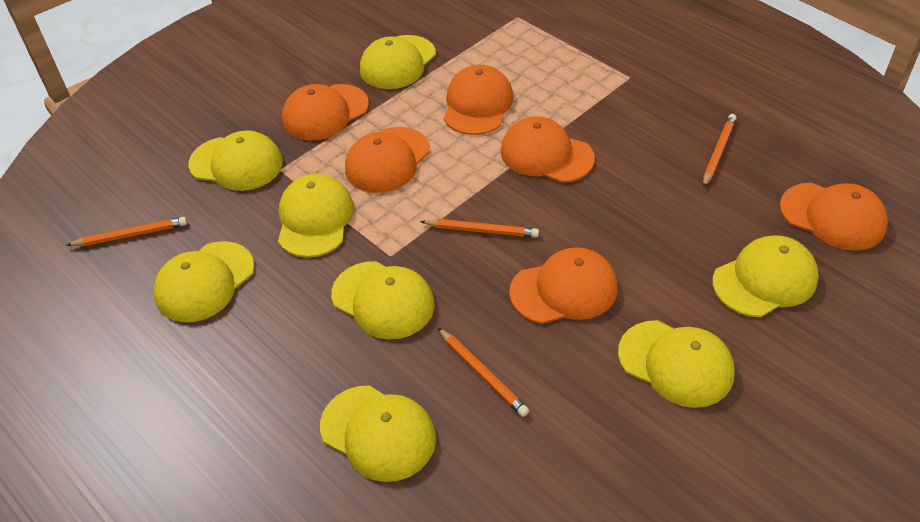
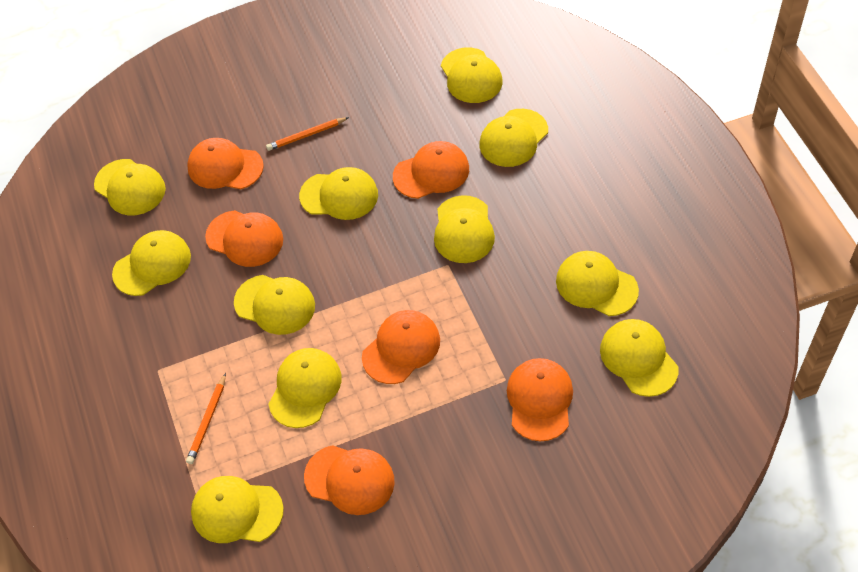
orange pencil: [66,217,187,246] [420,219,539,238] [438,328,529,417] [703,114,737,188] = 4 -> [186,373,226,464] [266,117,349,151] = 2
yellow cap: [153,241,254,322] [189,130,283,191] [278,174,354,257] [320,385,436,482] [331,261,435,339] [360,35,436,89] [618,320,735,408] [712,235,819,317] = 8 -> [94,159,166,215] [112,230,191,296] [191,476,284,543] [234,275,315,335] [269,348,342,428] [299,167,378,220] [434,195,495,263] [441,47,503,103] [480,109,548,167] [556,251,639,316] [600,319,679,397] = 11

